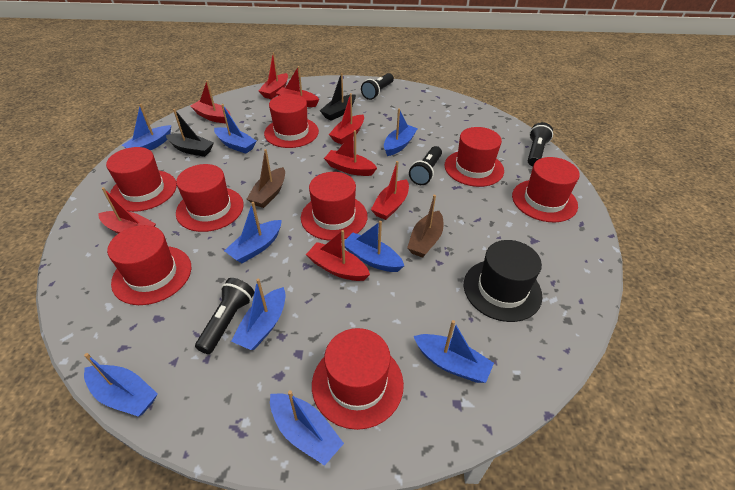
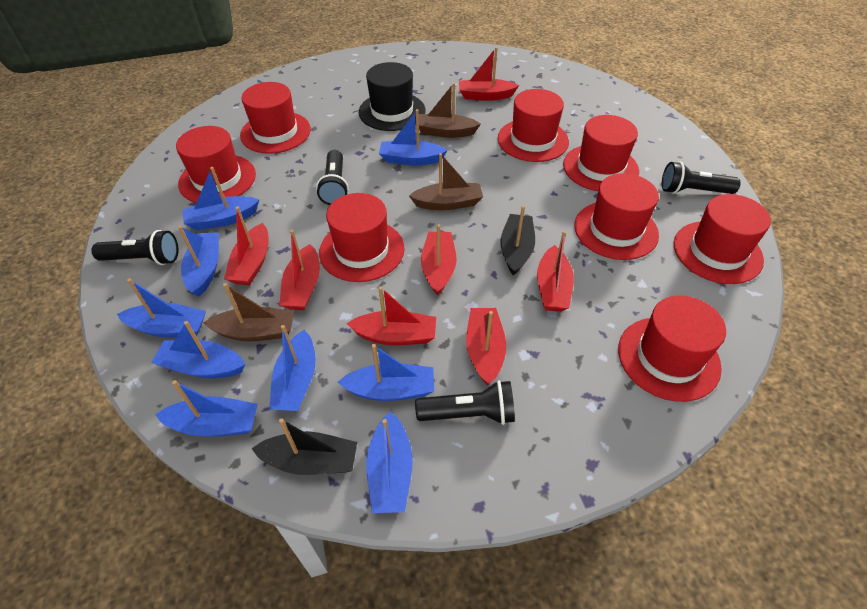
brown boat: [247,149,285,208] [407,195,444,258] = 2 -> [203,283,294,341] [409,153,483,210] [419,83,481,138] = 3
red boat: [98,187,156,234] [190,80,230,123] [259,52,288,99] [276,66,319,107] [306,230,370,281] [324,130,377,176] [329,93,364,144] [371,161,409,220] = 8 -> [224,207,269,286] [279,230,320,310] [347,286,436,345] [421,224,457,296] [459,47,519,101] [466,308,506,385] [537,231,574,312] = 7

